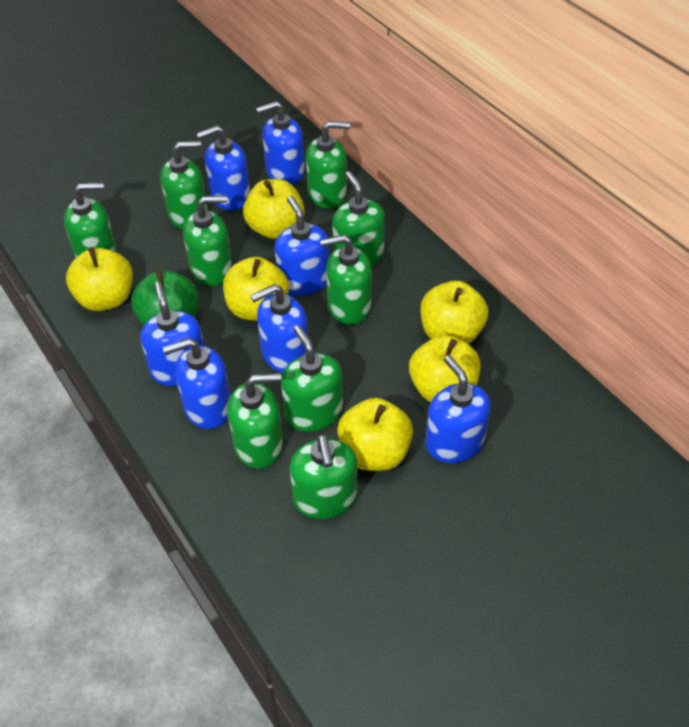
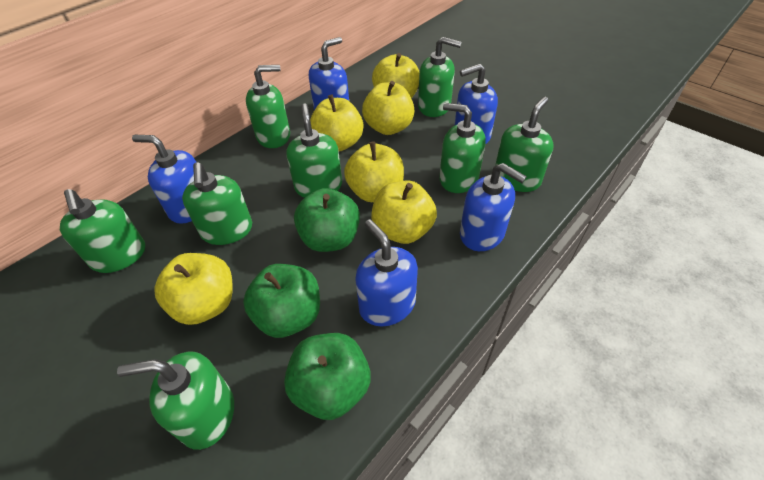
blue soap dispenser: [141,282,204,386] [163,338,231,429] [196,125,250,210] [250,284,308,373] [256,101,305,185] [275,196,329,296] [425,355,491,463] = 7 -> [132,135,196,224] [309,37,349,110] [355,219,418,326] [454,63,498,144] [460,163,527,251] = 5
green apple: [131,270,199,326] = 1 -> [243,264,320,338] [284,333,371,420] [294,188,360,252] = 3
green soap dispenser: [64,182,117,258] [160,140,208,229] [183,195,232,286] [227,373,283,469] [281,325,343,431] [290,434,357,519] [306,121,350,208] [320,234,372,325] [332,171,385,266] = 9 -> [60,189,145,273] [117,351,234,450] [182,162,252,245] [246,65,290,148] [286,103,342,198] [418,37,462,117] [439,103,486,193] [495,97,554,192] = 8

